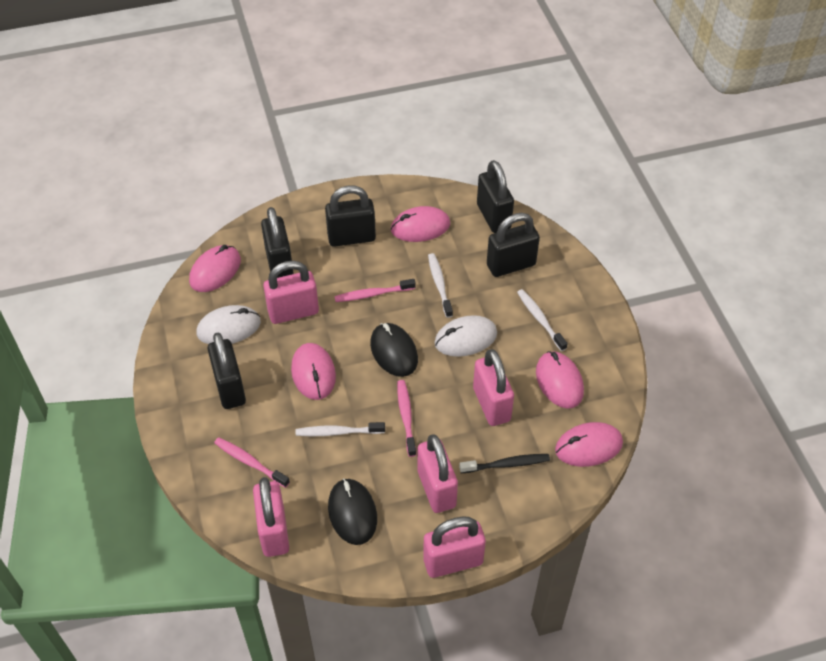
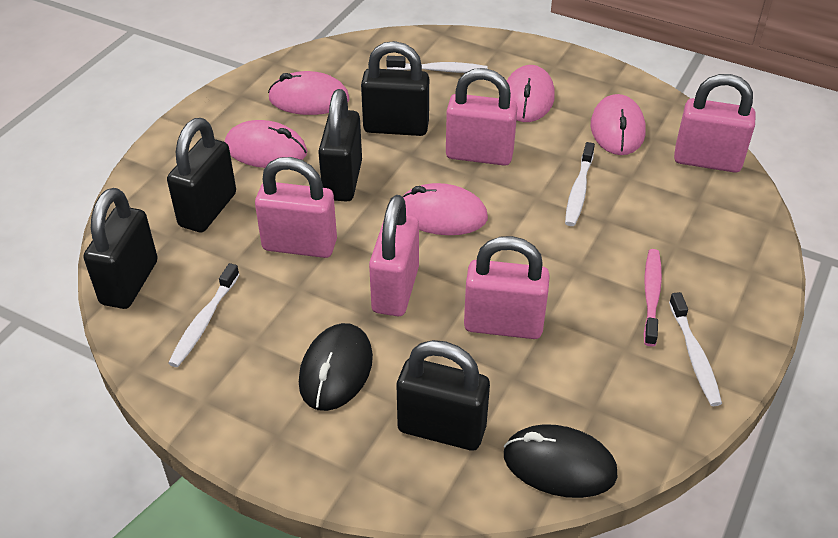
black toothbrush: [459,454,550,473] = 1 -> none = 0
pink toothbrush: [214,437,290,488] [334,279,416,302] [397,380,416,457] = 3 -> [644,249,662,347] = 1
white mouse: [197,305,261,344] [434,315,497,357] = 2 -> none = 0
white toothbrush: [296,422,385,436] [428,253,453,318] [517,289,568,351] = 3 -> [168,263,240,367] [386,56,488,73] [565,142,595,226] [669,292,722,406] = 4

